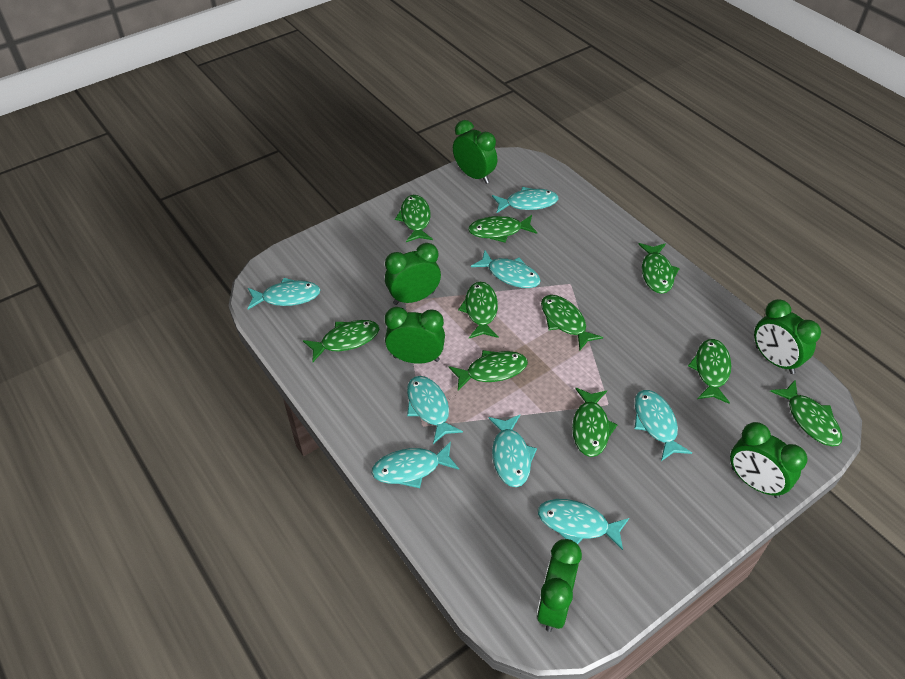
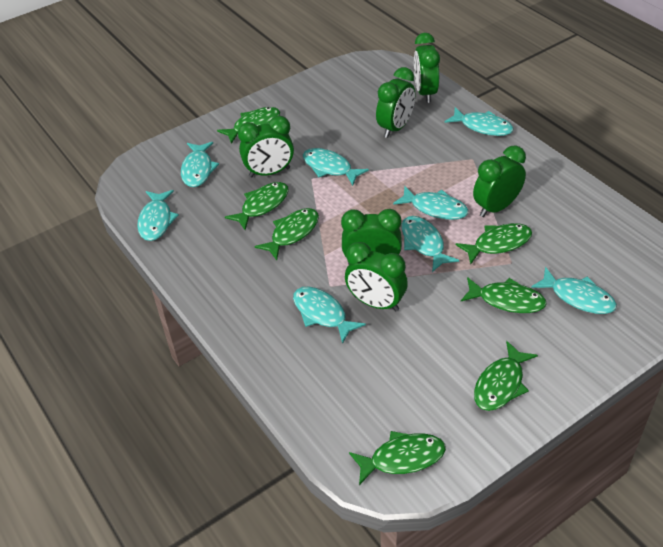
green fish: [303,320,380,362] [395,195,433,242] [449,350,528,391] [458,282,499,338] [468,215,537,243] [541,295,603,350] [572,388,617,457] [638,243,680,294] [688,339,731,404] [770,380,843,446] = 10 -> [217,107,280,144] [225,182,289,230] [254,208,319,260] [349,431,446,485] [455,223,532,264] [461,277,547,313] [474,341,538,411] = 7

